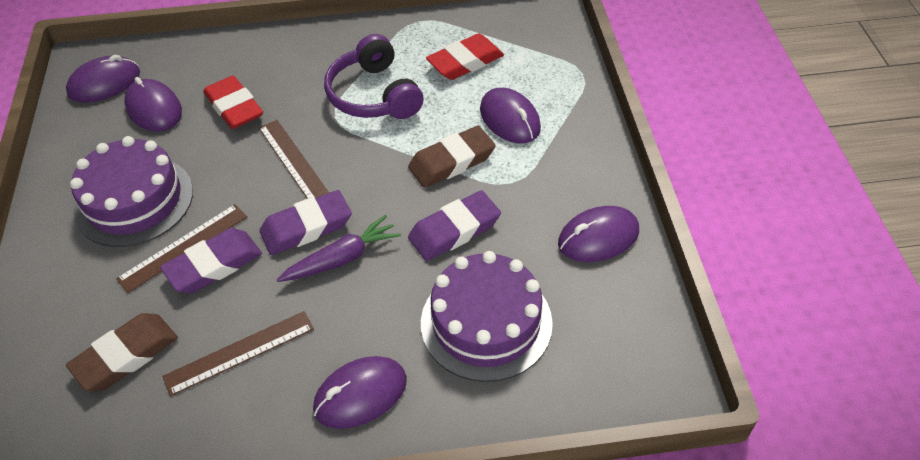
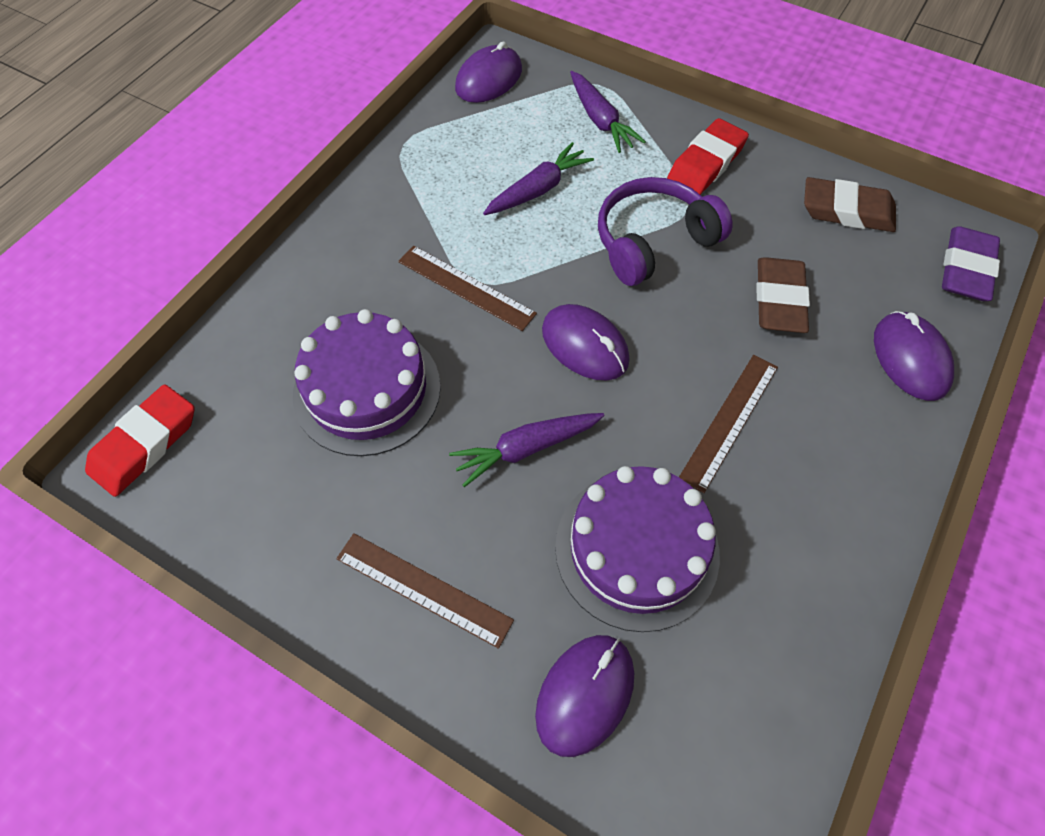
purple carrot: [277,215,401,282] = 1 -> [449,413,605,487] [483,142,594,215] [570,71,646,153] = 3
purple eraser: [160,228,262,293] [260,190,352,255] [408,190,501,261] = 3 -> [942,226,1000,301] = 1
purple mouse: [66,55,140,103] [124,77,182,132] [313,356,407,429] [480,88,541,143] [558,206,639,262] = 5 -> [455,41,522,103] [535,635,634,757] [542,304,630,380] [874,311,954,401] = 4

